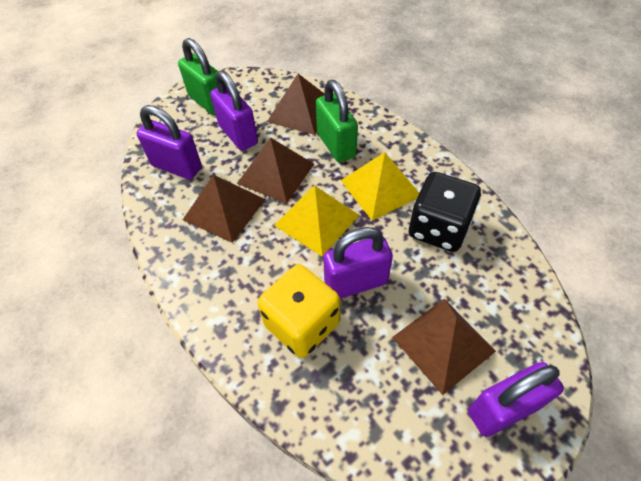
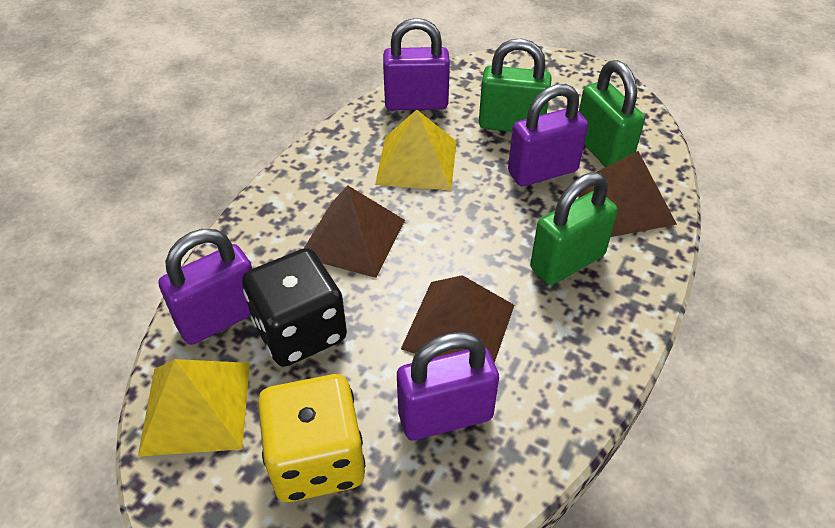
brown pyramid: [183,175,265,243] [237,137,314,204] [267,74,325,135] [392,299,496,395] = 4 -> [304,186,405,278] [401,275,514,363] [578,151,677,237] = 3
green padlock: [178,38,218,115] [316,80,358,163] = 2 -> [479,38,552,132] [530,172,618,285] [579,60,645,167] = 3

